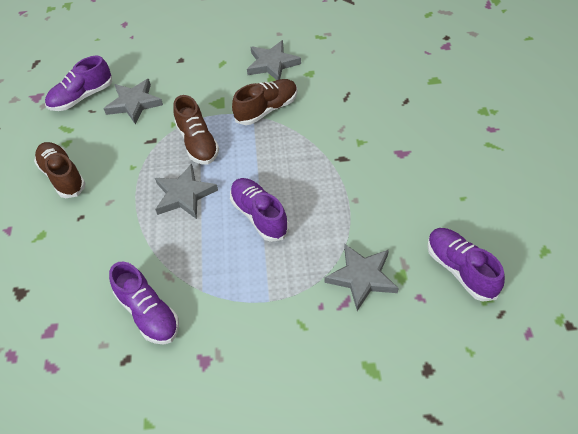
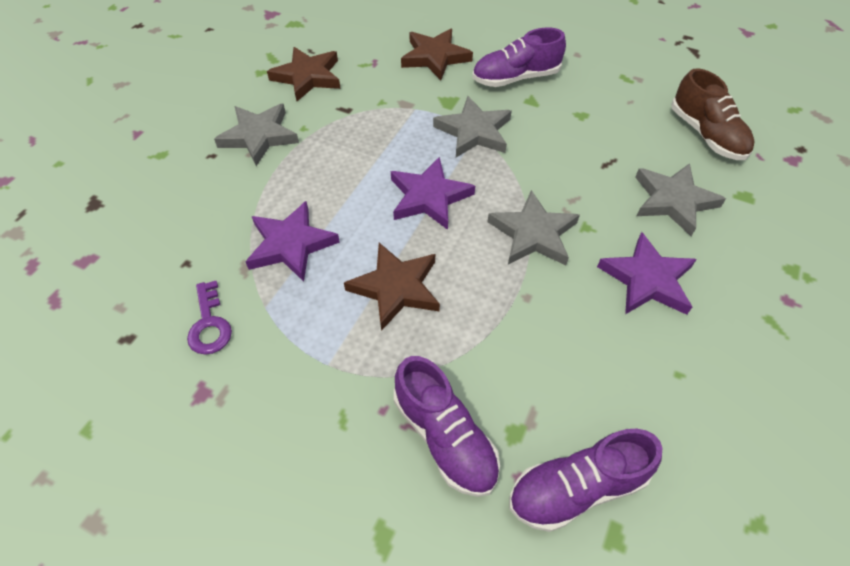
brown shoe: [34,142,86,198] [173,95,219,165] [232,79,298,125] = 3 -> [671,68,755,160] = 1
brown star: none = 0 -> [267,47,341,101] [344,243,440,331] [401,29,473,80] = 3
purple key: none = 0 -> [187,281,232,355] = 1
purple shoe: [45,56,112,111] [109,262,179,344] [230,178,289,242] [427,228,505,301] = 4 -> [394,356,500,497] [472,28,566,87] [509,429,662,532] = 3
purple star: none = 0 -> [245,201,340,282] [391,157,475,230] [597,232,697,315] = 3

